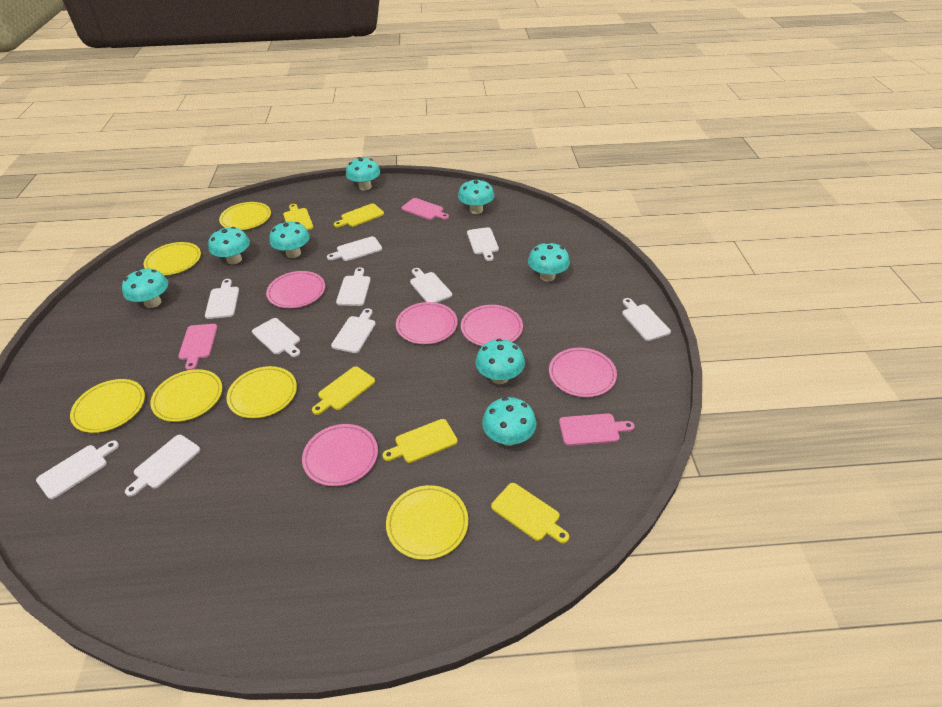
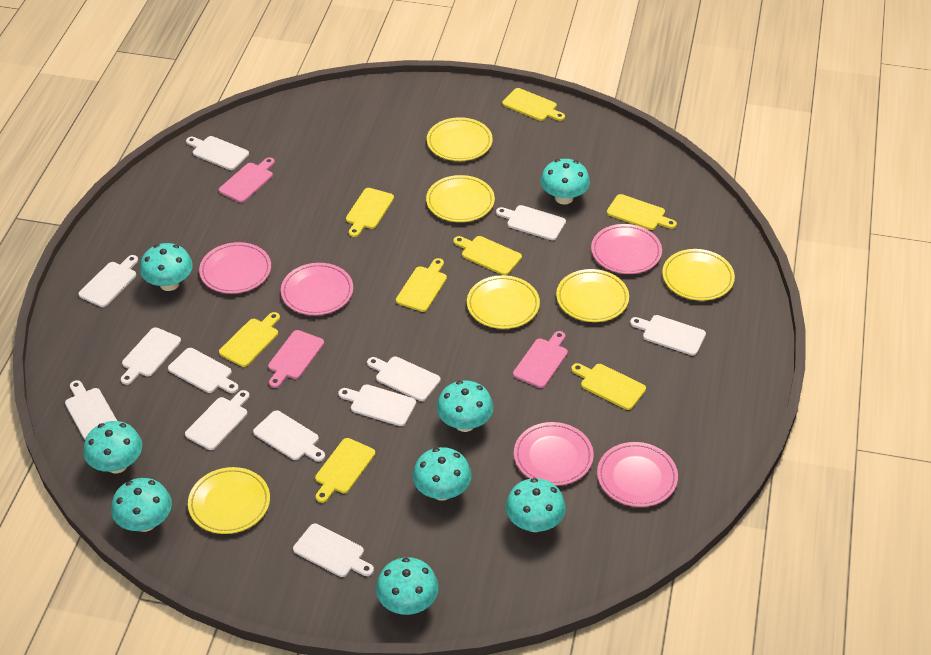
white cutting board: [36,440,119,499] [125,435,200,497] [205,279,239,319] [252,318,300,357] [327,236,382,261] [331,308,375,353] [336,267,371,306] [410,268,452,303] [467,227,499,261] [622,298,671,341] = 10 -> [65,380,117,439] [79,255,138,307] [121,327,181,385] [168,348,239,393] [185,390,250,450] [186,136,249,170] [253,410,325,462] [293,523,374,577] [338,384,416,426] [367,356,441,401] [496,205,566,240] [630,315,706,356] = 12
yellow cutting board: [283,204,313,230] [312,366,375,415] [334,203,384,227] [382,419,458,463] [491,483,569,543] = 5 -> [219,312,280,367] [315,438,375,503] [346,188,394,237] [396,258,447,312] [453,236,522,275] [502,88,565,121] [571,363,646,410] [607,194,677,230] = 8

